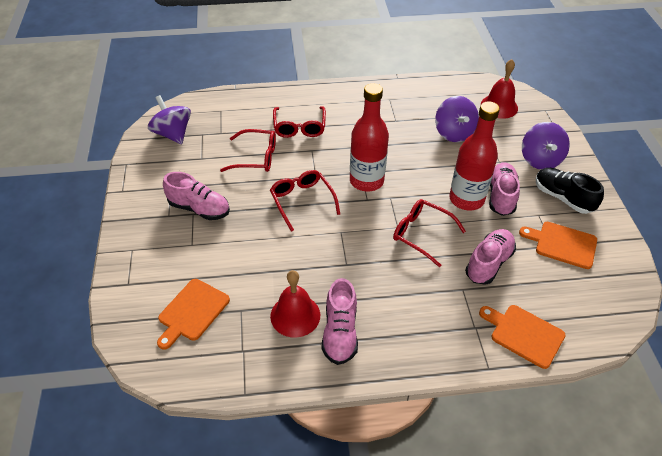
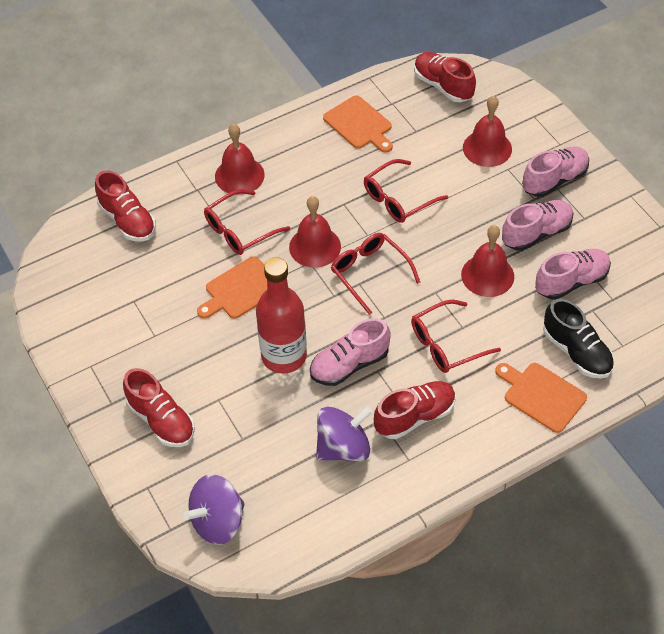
purple spinning top: [148,95,191,144] [435,96,479,142] [522,122,570,170] = 3 -> [184,474,245,545] [316,406,373,462] = 2
red bell: [270,270,320,338] [481,59,518,119] = 2 -> [215,124,265,195] [289,196,341,268] [461,225,514,297] [463,96,512,167] = 4
red bottle: [350,83,389,192] [449,101,500,211] = 2 -> [256,257,307,373] = 1
red shoe: none = 0 -> [95,171,156,242] [123,368,195,447] [374,381,456,439] [414,52,476,102] = 4

